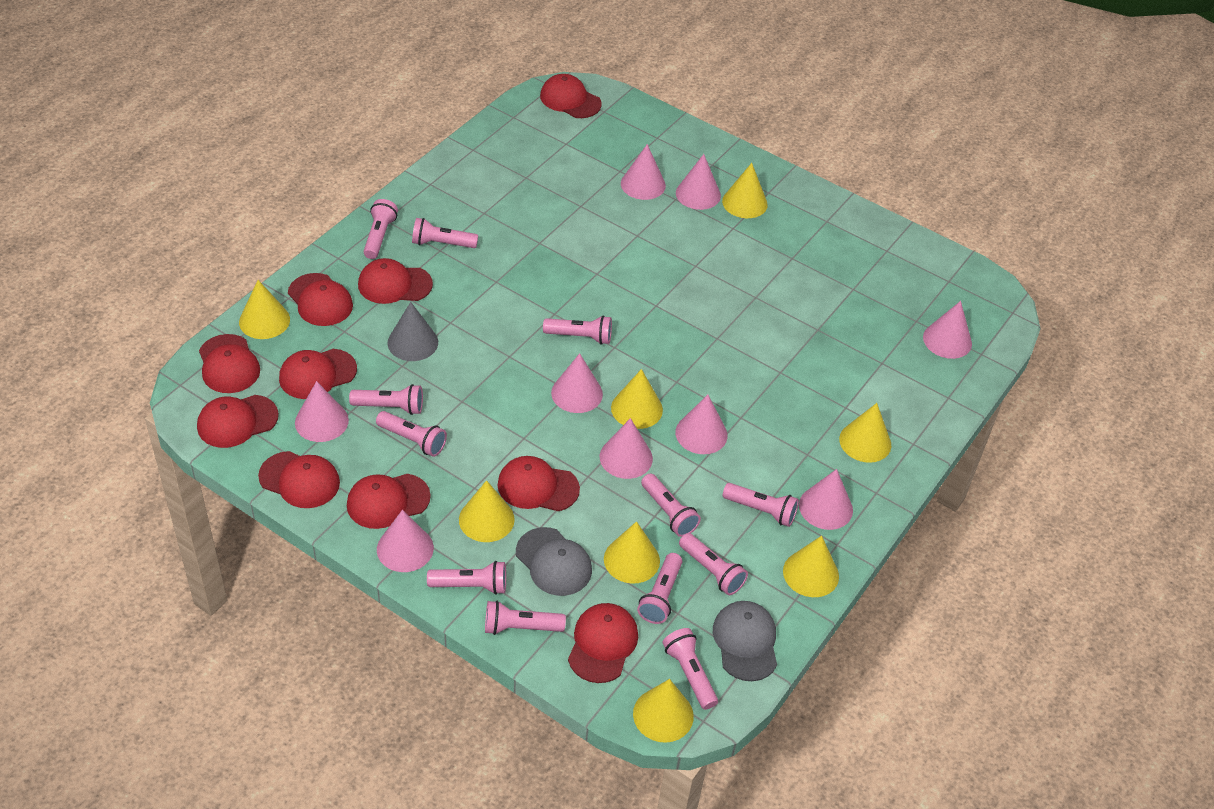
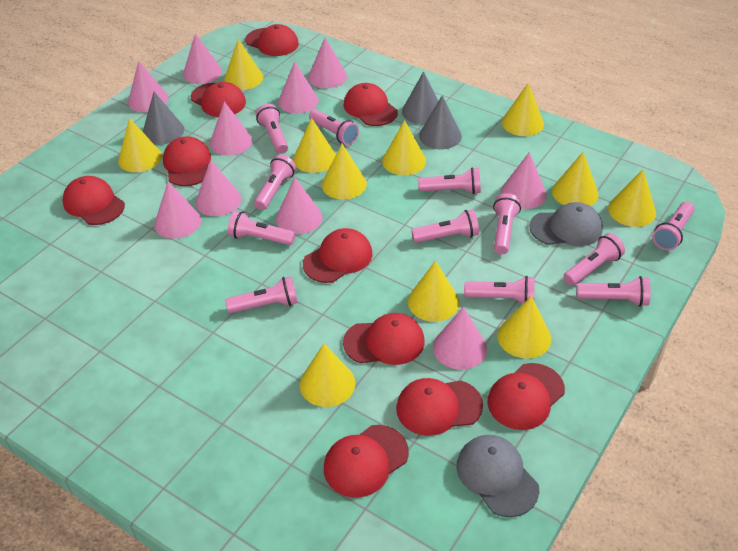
grey cone: [388,302,438,361] = 1 -> [143,92,184,145] [402,71,438,124] [419,95,462,149] = 3
pink cone: [295,381,349,442] [377,510,434,572] [551,353,603,413] [600,418,653,479] [621,144,666,200] [675,395,728,454] [676,154,721,210] [799,469,853,530] [923,301,972,359] = 9 -> [128,60,169,112] [154,182,202,239] [183,33,222,84] [196,160,242,216] [210,102,252,156] [276,177,323,234] [278,61,319,114] [308,38,347,88] [433,307,487,370] [500,152,547,209] = 10
yellow cone: [239,280,290,339] [459,480,515,542] [604,521,660,584] [611,369,663,429] [633,679,694,743] [722,163,768,218] [783,536,839,597] [839,403,891,463] = 8 -> [118,118,162,172] [224,39,263,90] [293,118,336,173] [300,344,355,407] [322,144,367,200] [382,120,426,175] [408,261,459,322] [497,296,551,359] [502,83,544,136] [552,151,599,206] [608,169,656,227] = 11

